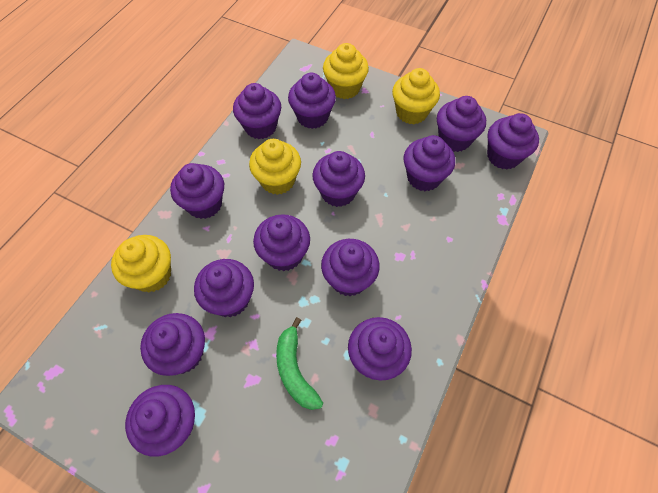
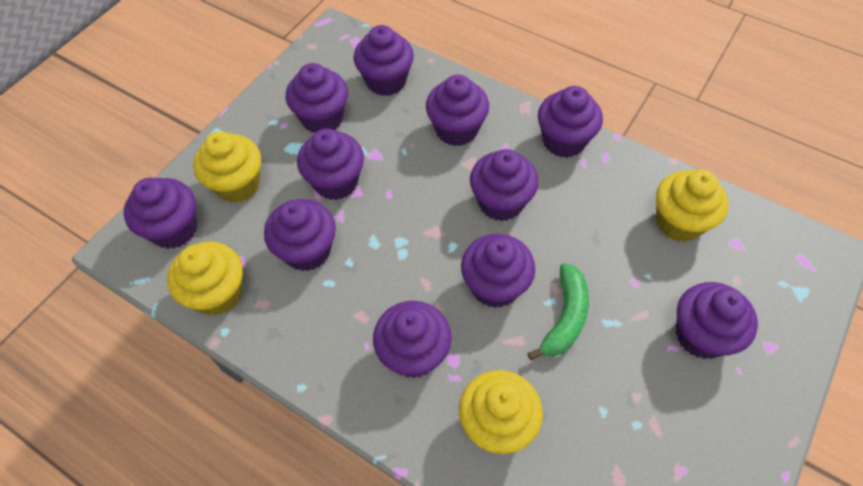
purple cupcake: [125,385,195,457] [140,313,205,376] [170,163,224,219] [194,259,254,317] [233,83,281,139] [253,214,310,271] [288,73,336,129] [312,151,365,207] [321,239,380,296] [348,317,412,381] [403,135,455,191] [437,96,486,152] [487,113,539,170] = 13 -> [124,178,197,249] [264,199,336,271] [286,63,348,133] [297,128,364,200] [353,25,414,96] [373,301,452,378] [426,75,489,146] [461,234,535,308] [470,149,539,221] [538,86,603,158] [676,282,758,359] = 11

